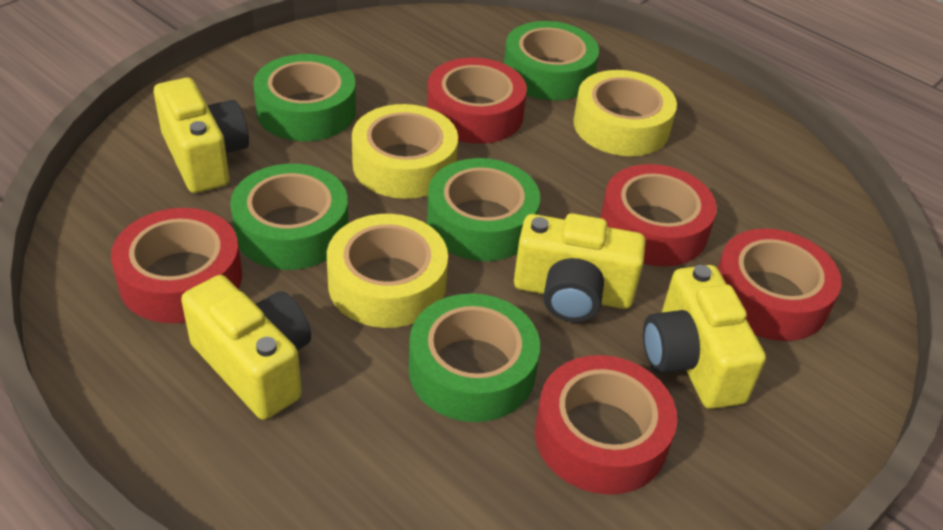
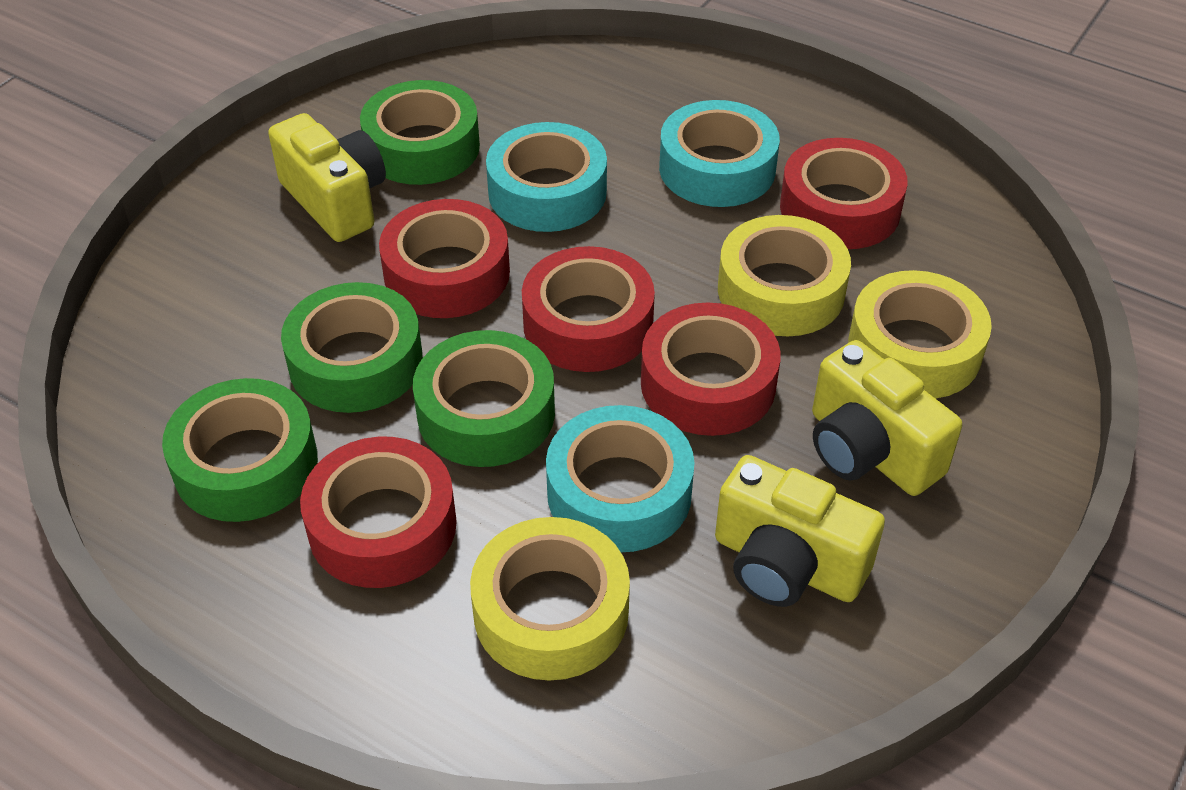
green tape: [230,164,348,270] [253,54,356,141] [409,293,540,422] [427,158,540,261] [504,21,599,100] = 5 -> [162,378,318,522] [281,282,423,413] [360,80,480,185] [413,330,555,467] = 4
turquoise tape: none = 0 -> [486,122,607,232] [546,405,695,552] [659,100,780,207] = 3
yellow camera: [154,78,249,193] [181,275,311,420] [514,213,646,322] [643,265,766,409] = 4 -> [268,113,386,242] [715,455,885,607] [812,340,962,496] = 3

